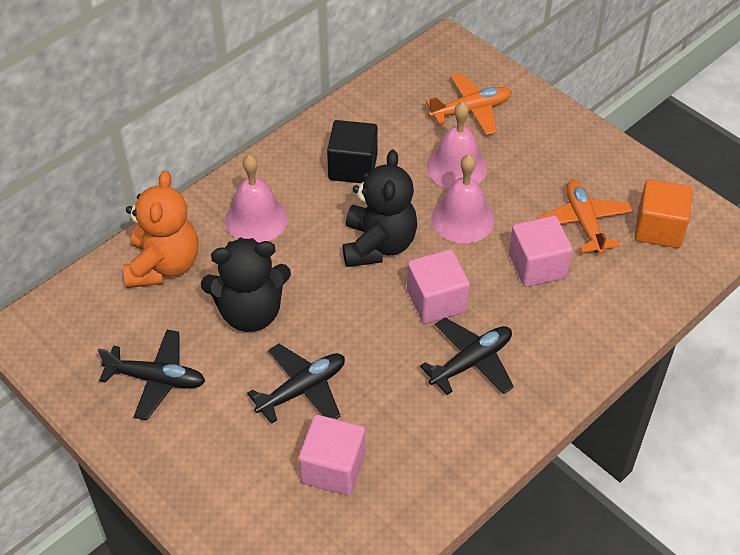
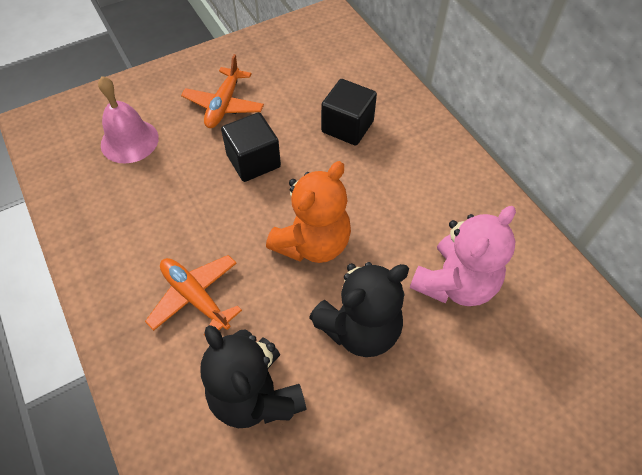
black cube: [327,120,378,183] = 1 -> [221,112,281,182] [321,79,377,146] = 2
black plane: [98,330,205,420] [247,344,345,424] [420,318,514,395] = 3 -> none = 0
orange cube: [635,179,692,248] = 1 -> none = 0
pink bell: [225,155,288,243] [427,102,488,188] [431,155,495,243] = 3 -> [98,76,159,164] = 1
pink cube: [299,415,365,496] [407,249,470,324] [509,216,573,287] = 3 -> none = 0
pink teddy bear: none = 0 -> [410,206,516,306] = 1

